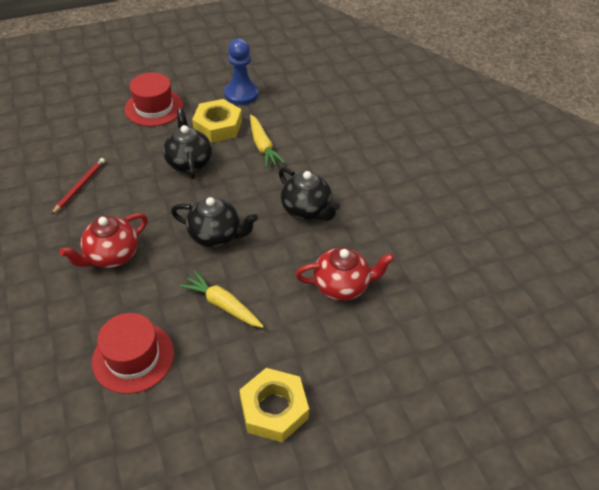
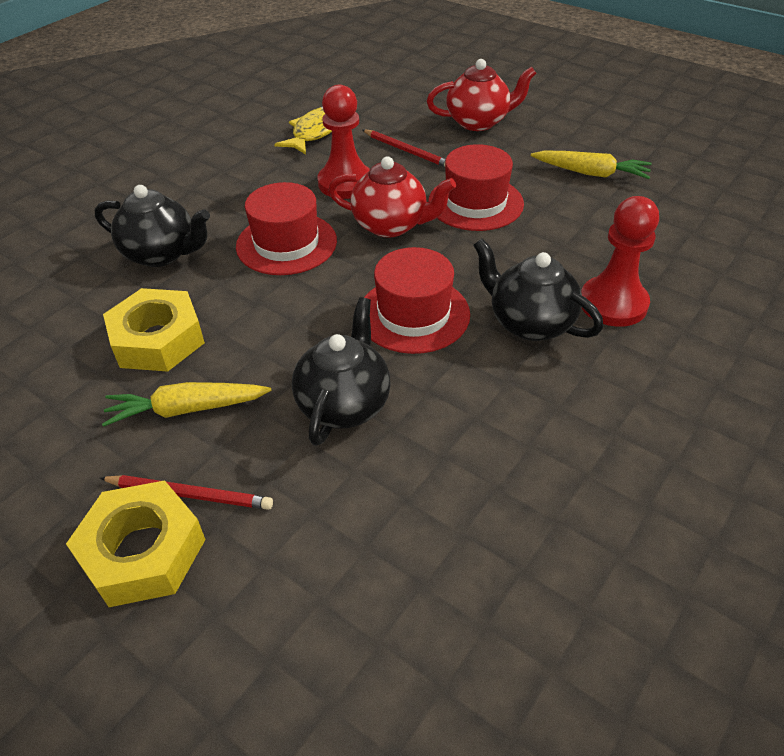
blue pawn: [224,38,259,105] = 1 -> none = 0
red hat: [92,313,174,394] [125,72,184,126] = 2 -> [236,182,337,275] [364,247,470,354] [428,144,524,231] = 3
red pawn: none = 0 -> [318,84,370,199] [581,196,659,327] = 2
red pencil: [51,158,105,215] = 1 -> [100,475,273,510] [363,129,446,167] = 2
yellow fish: none = 0 -> [274,107,332,154] = 1

